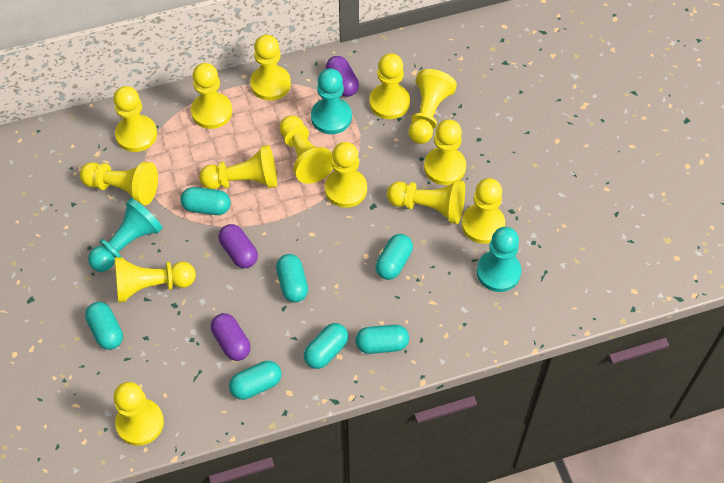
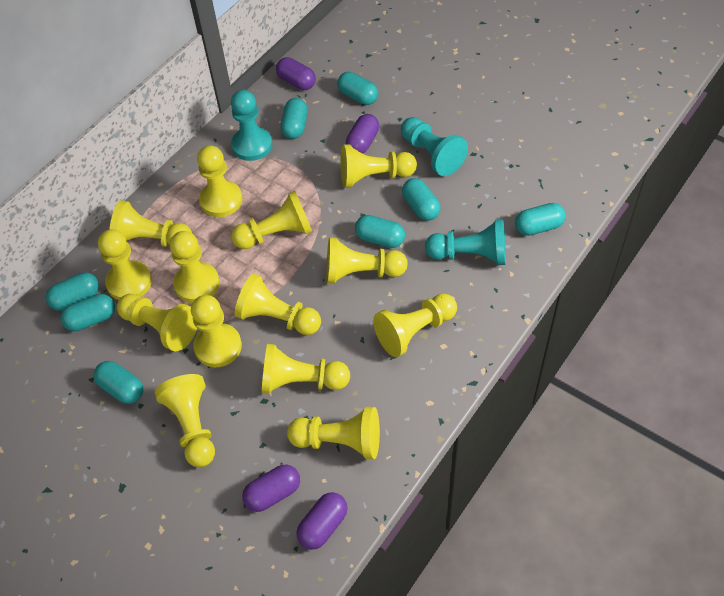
purple capsule: [211,313,251,361] [218,224,258,268] [326,56,359,97] = 3 -> [242,465,300,512] [276,57,316,90] [296,492,348,550] [346,114,379,154] = 4
turquoise capsule: [85,302,123,350] [180,187,231,215] [229,361,281,400] [276,254,308,302] [304,323,348,369] [355,325,409,354] [376,234,413,280] = 7 -> [46,272,99,311] [61,294,115,331] [93,361,143,404] [281,98,308,139] [337,72,378,105] [355,215,405,248] [402,178,441,221] [515,203,566,236] = 8

